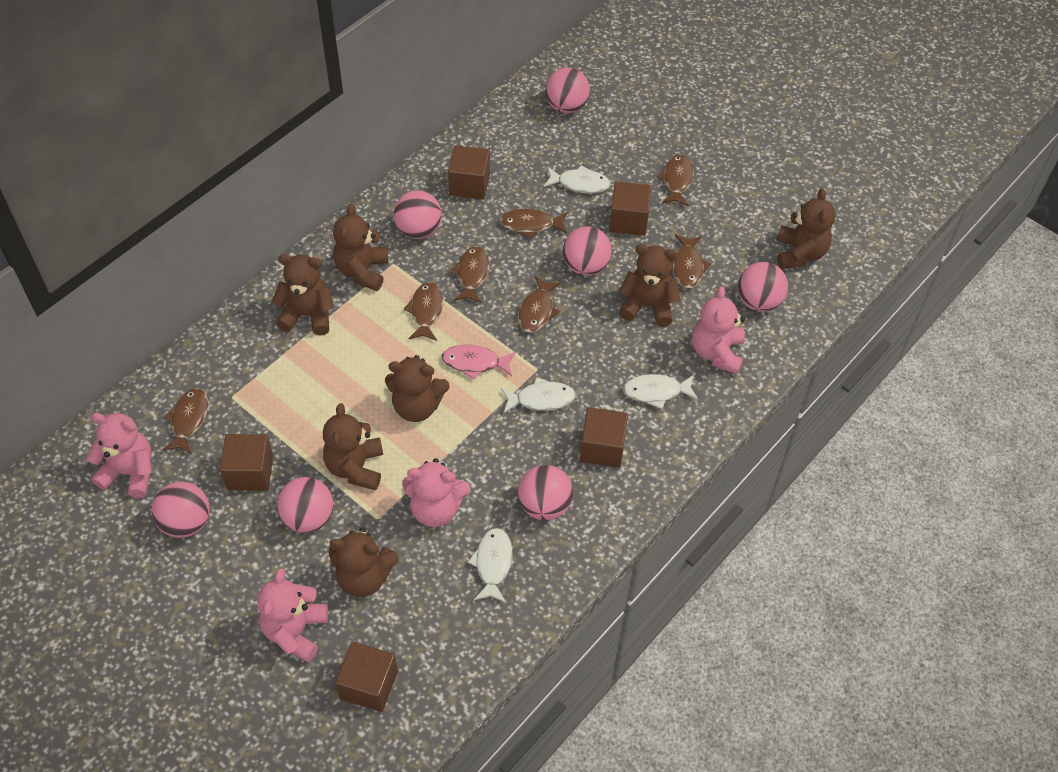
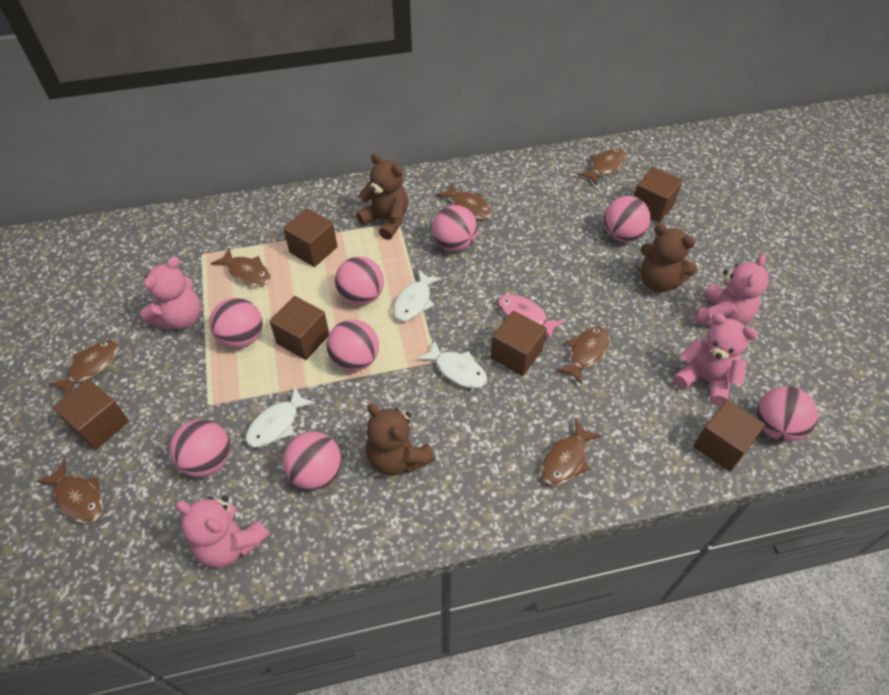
brown cube: [220,434,273,491] [335,642,398,712] [448,145,490,199] [580,407,628,468] [609,181,651,236] = 5 -> [53,379,129,450] [270,296,329,360] [283,208,337,267] [490,311,547,376] [634,167,683,223] [693,400,765,472] = 6
brown teddy bear: [272,254,334,336] [323,403,383,490] [329,528,399,597] [333,204,389,291] [385,355,450,422] [619,244,680,327] [776,188,836,269] = 7 -> [356,153,408,240] [366,404,435,476] [640,224,697,292] = 3
pink ball: [152,482,210,538] [277,477,333,533] [394,191,442,239] [518,465,573,521] [545,67,590,113] [563,226,612,276] [738,262,788,312] = 7 -> [169,419,230,477] [210,298,263,349] [283,432,342,490] [327,319,379,371] [335,257,384,305] [432,205,478,252] [604,196,651,242] [757,386,818,442] = 8
white fish: [468,528,512,603] [501,377,576,413] [543,165,611,193] [623,374,698,409] = 4 -> [245,387,316,448] [393,269,442,322] [417,340,487,389] = 3

